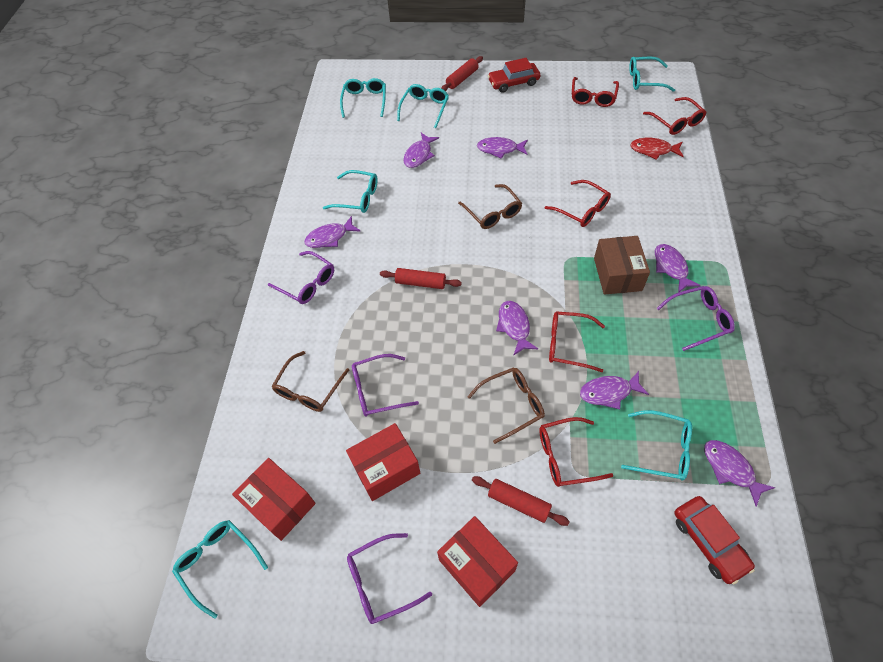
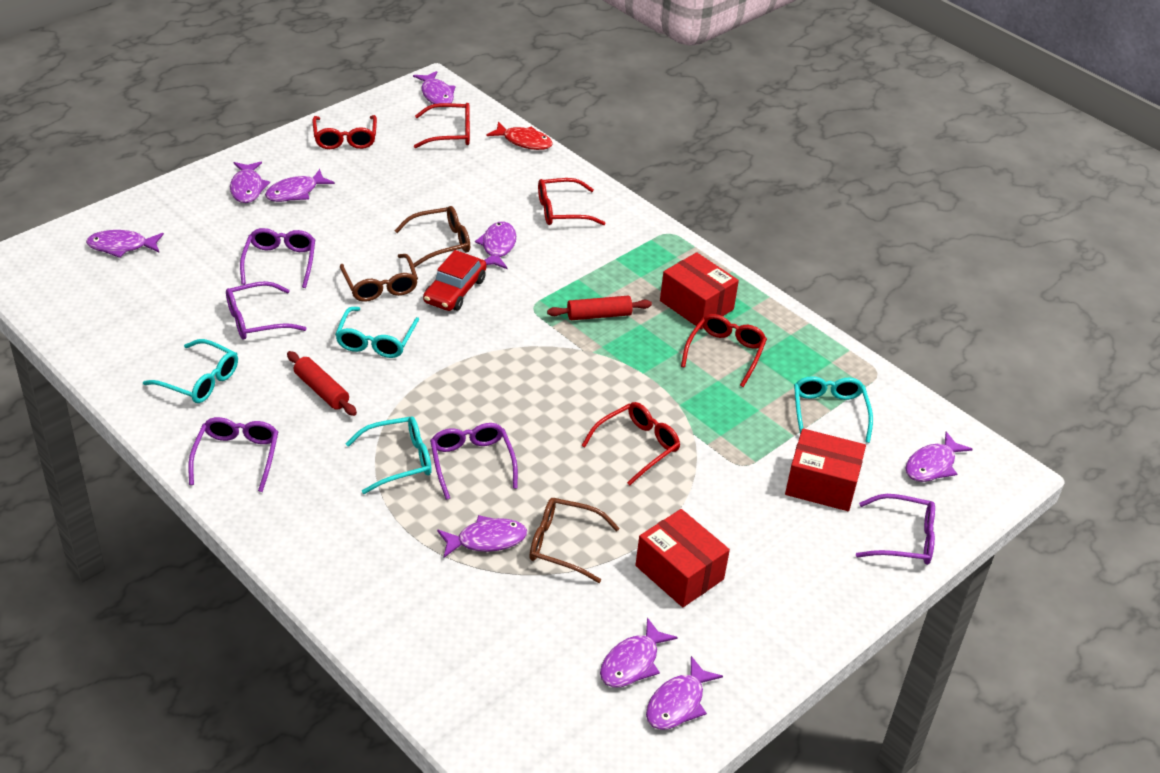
brown box: [594,236,650,295] = 1 -> none = 0
purple fish: [304,216,361,248] [403,133,439,168] [477,137,528,159] [496,301,538,355] [580,371,649,409] [655,244,701,293] [704,440,776,507] = 7 -> [86,230,164,258] [230,162,270,203] [265,169,335,202] [413,71,456,104] [437,515,527,558] [475,221,516,269] [600,618,678,687] [646,656,723,730] [905,431,973,482] = 9
purple glasses: [268,251,334,304] [347,533,432,624] [352,354,419,417] [656,286,735,351] = 4 -> [188,417,278,492] [226,281,307,340] [240,228,315,288] [430,423,518,500] [856,494,935,565] = 5
red car: [488,58,540,93] [674,496,755,584] = 2 -> [423,250,487,311] = 1
red rolling pin: [380,268,462,289] [441,56,483,91] [472,476,570,526] = 3 -> [287,351,357,416] [547,296,652,320] = 2
turquoise glasses: [172,520,268,619] [323,170,378,213] [340,78,386,118] [397,84,449,128] [621,410,692,480] [629,56,675,92] = 6 -> [143,339,238,403] [335,307,419,358] [346,416,432,494] [794,376,873,443] = 4

